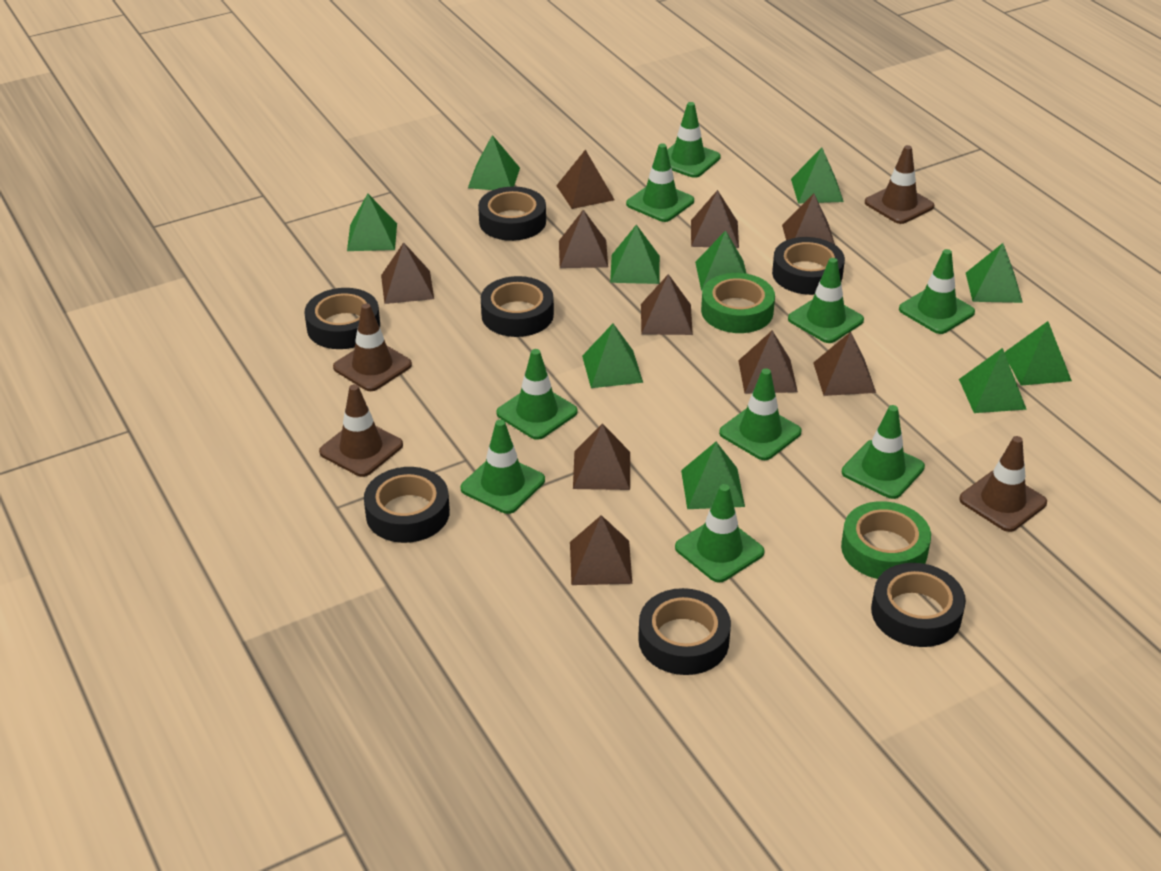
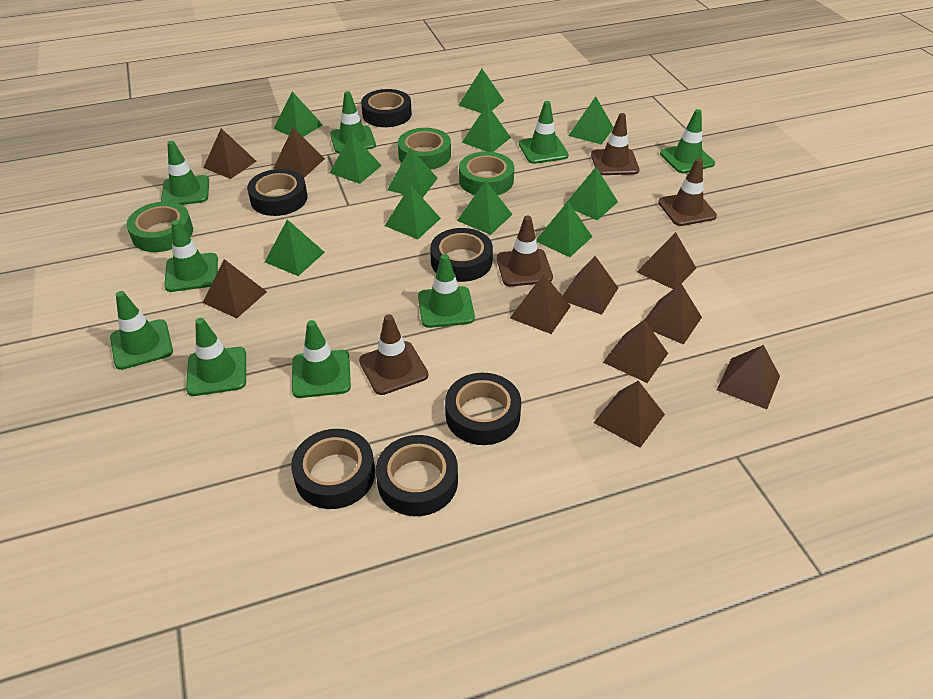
black tape: [305,288,380,349] [364,467,450,543] [478,187,546,241] [481,276,554,337] [638,588,731,675] [772,237,845,295] [871,563,966,647] = 7 -> [247,169,307,216] [291,429,375,509] [361,89,412,127] [376,435,458,516] [430,228,493,282] [445,373,521,445] = 6
green pyramid: [347,194,397,251] [468,135,520,190] [582,324,643,388] [610,224,660,284] [681,442,745,509] [695,230,747,290] [791,147,844,204] [959,348,1027,413] [966,243,1023,303] [1004,321,1072,386] = 10 -> [265,219,325,276] [273,91,323,137] [330,133,382,184] [385,185,441,239] [387,147,438,198] [457,180,513,235] [458,69,504,113] [462,104,511,152] [536,202,592,257] [565,167,618,220] [568,97,614,145] = 11
green tape: [701,273,775,333] [841,501,931,579] = 2 -> [126,202,193,252] [398,128,451,170] [459,152,514,195] = 3

